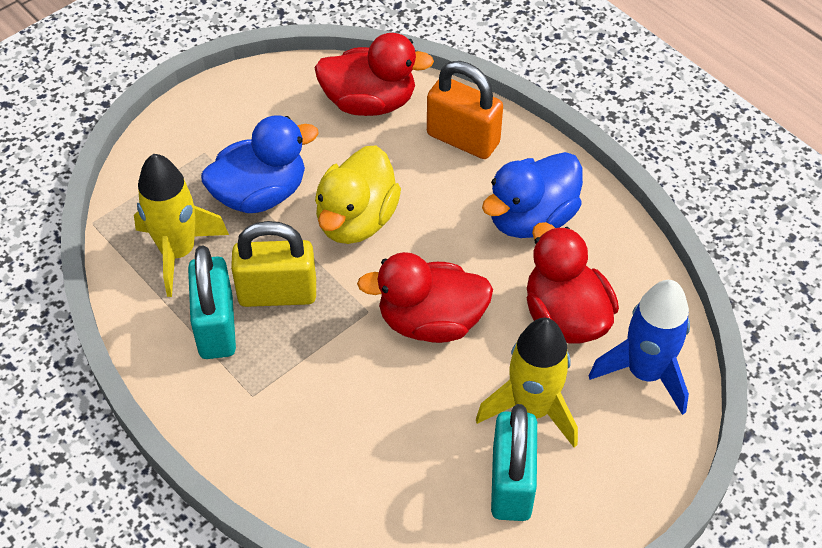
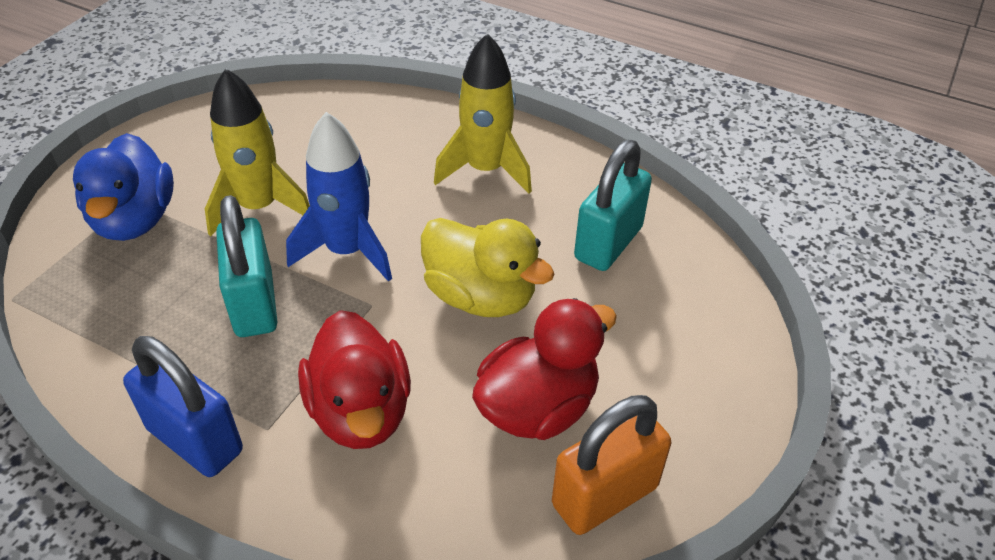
blue duck: [201,116,319,213] [482,152,583,238] = 2 -> [73,133,174,241] = 1
blue padlock: none = 0 -> [123,336,243,477] = 1
red duck: [314,33,434,116] [357,252,493,343] [527,222,619,343] = 3 -> [298,310,411,449] [472,298,617,440] = 2
yellow padlock: [231,221,316,307] = 1 -> none = 0

